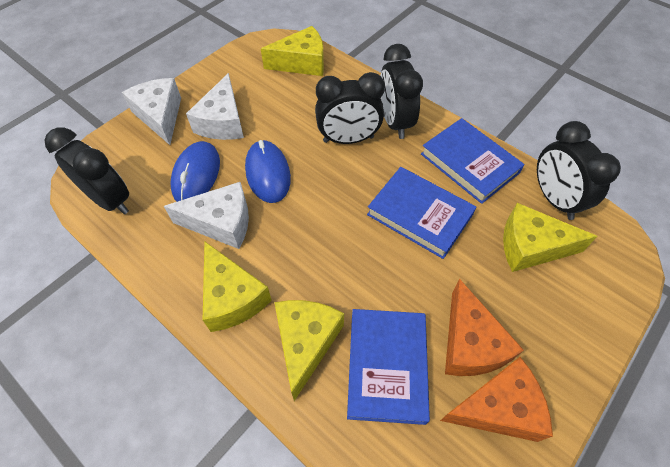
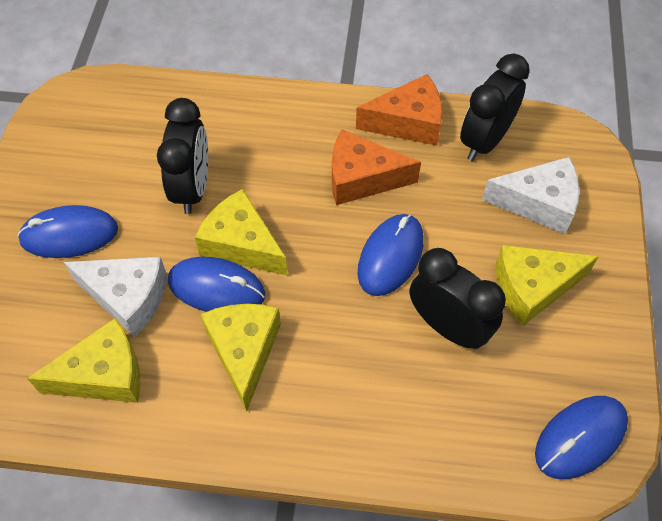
black clock: [44,127,129,214] [315,72,385,144] [381,44,423,139] [537,121,621,220] = 4 -> [157,98,208,214] [410,248,506,350] [460,54,530,161] = 3
blue book: [347,309,430,425] [367,167,476,259] [421,118,525,204] = 3 -> none = 0
blue mouse: [170,141,220,202] [245,140,291,203] = 2 -> [17,205,118,258] [168,257,265,312] [357,214,424,296] [535,396,628,479] = 4
white cheese: [122,78,181,145] [164,182,249,249] [186,73,244,140] = 3 -> [64,257,167,337] [482,157,579,234] = 2

